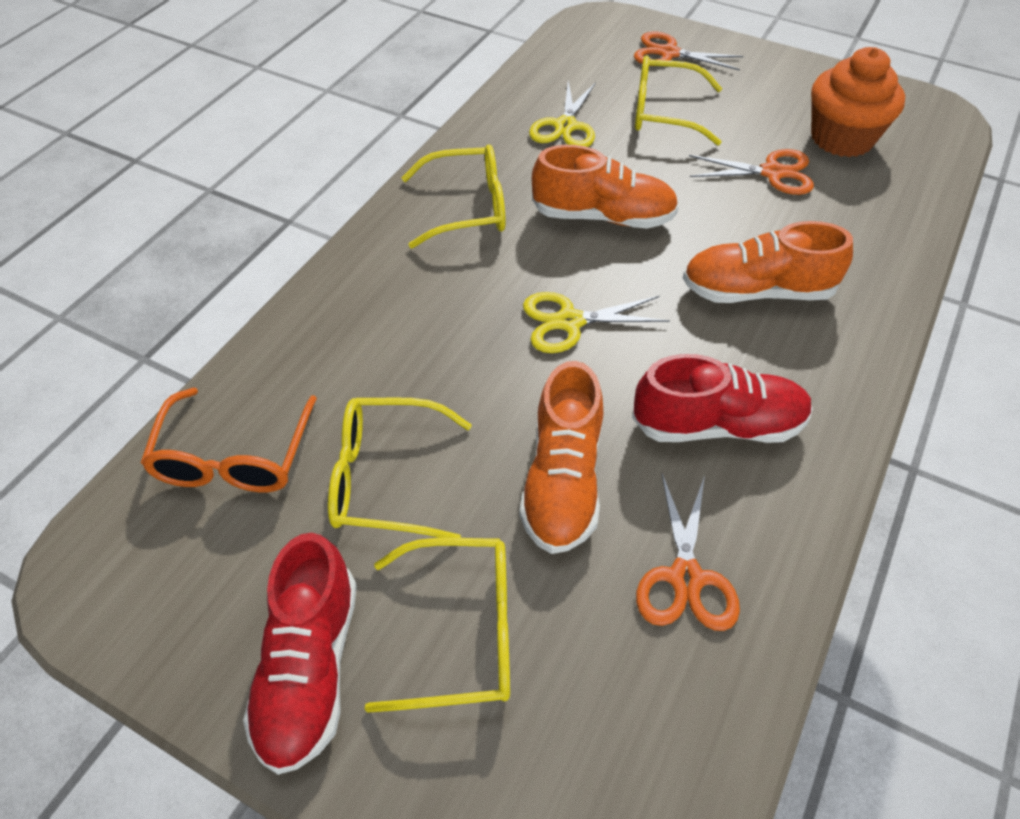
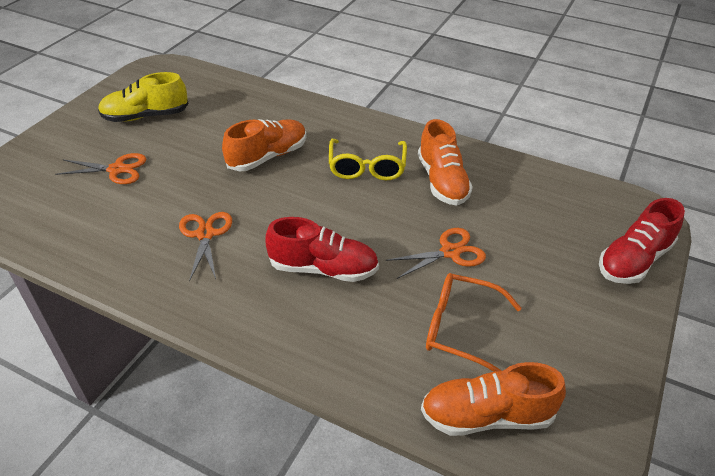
orange cupcake: [811,47,905,157] = 1 -> none = 0
yellow glasses: [328,397,472,538] [365,538,510,713] [402,144,506,249] [635,55,722,146] = 4 -> [329,139,407,180] = 1
yellow scissors: [523,292,670,353] [529,81,596,147] = 2 -> none = 0
yellow shoe: none = 0 -> [98,72,189,122] = 1

